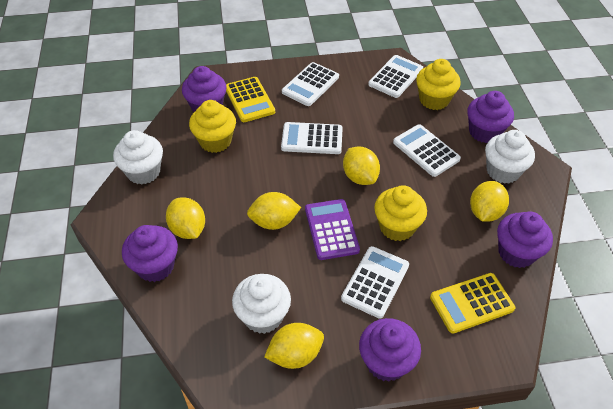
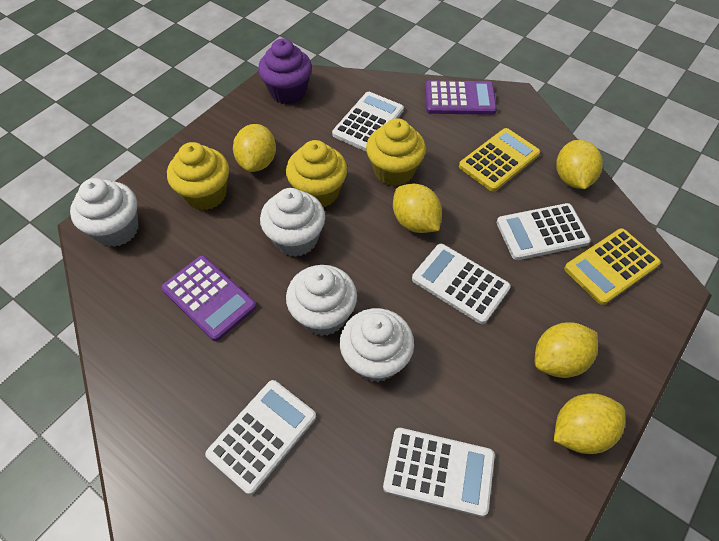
purple calculator: [305,199,360,260] = 1 -> [161,256,257,341] [425,81,497,115] = 2
purple cupcake: [122,225,178,282] [182,66,227,112] [359,318,421,382] [467,91,514,143] [497,211,553,268] = 5 -> [258,39,312,104] = 1
white cupcake: [113,130,163,185] [232,274,291,334] [485,130,535,184] = 3 -> [70,178,138,247] [260,188,325,257] [286,265,357,336] [340,308,414,382] = 4

